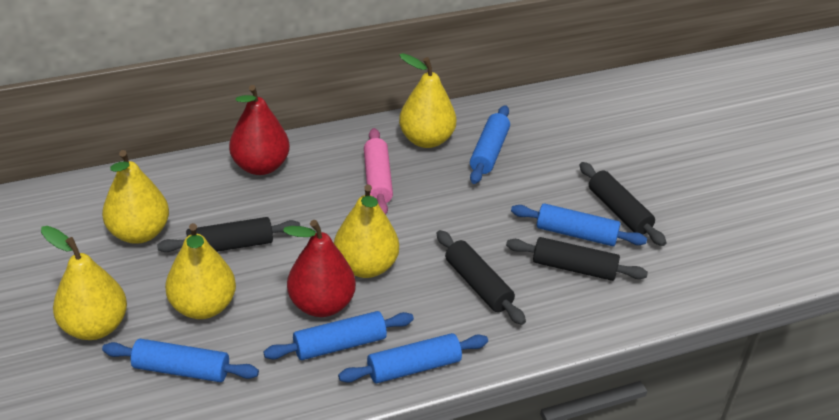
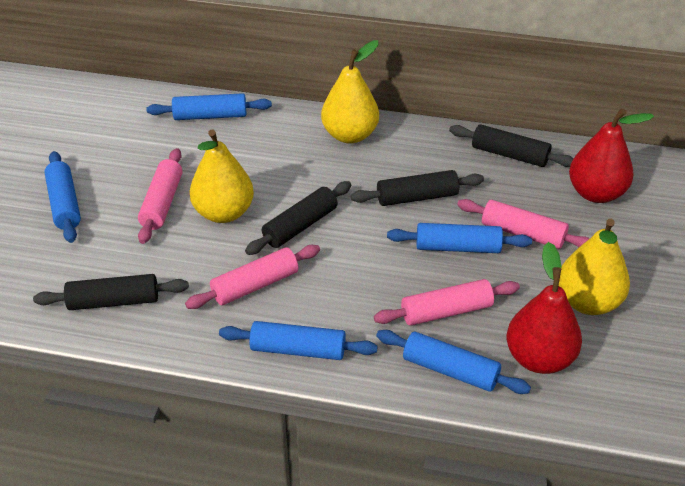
pink rolling pin: [364,128,393,215] = 1 -> [138,148,183,244] [185,245,320,309] [374,279,520,326] [457,199,590,249] = 4
yellow pear: [41,226,127,340] [102,150,169,244] [165,223,236,319] [334,184,399,278] [399,53,456,148] = 5 -> [190,130,254,223] [321,40,379,143] [559,219,630,315] = 3

